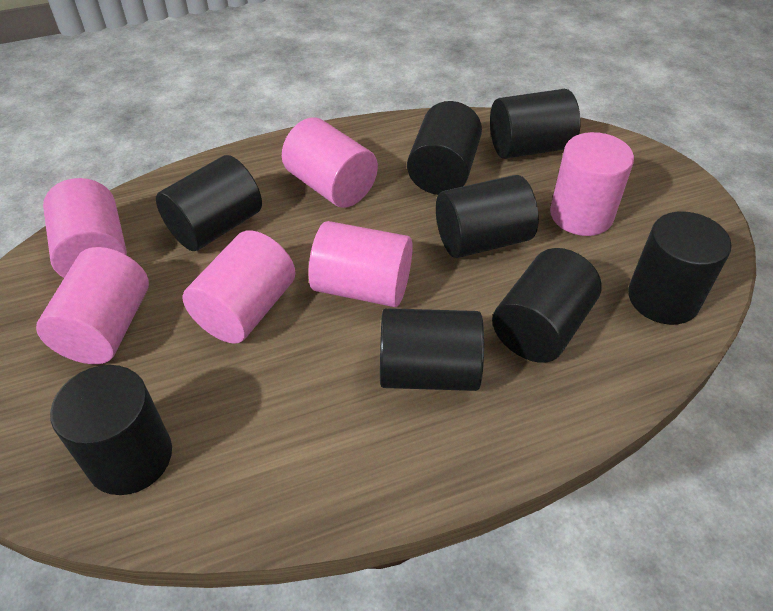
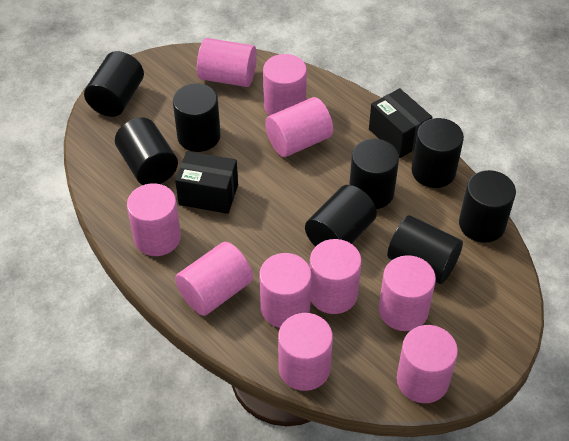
black box: none = 0 -> [175,151,238,214] [369,88,432,158] = 2
pink cylinder: [36,247,149,364] [43,178,127,278] [182,230,296,344] [282,118,378,208] [309,221,413,307] [550,132,634,236] = 6 -> [127,183,181,256] [175,242,253,316] [197,38,257,87] [259,253,311,328] [263,54,307,116] [265,97,333,157] [278,313,333,391] [310,239,362,314] [379,255,436,331] [397,325,458,403] = 10

